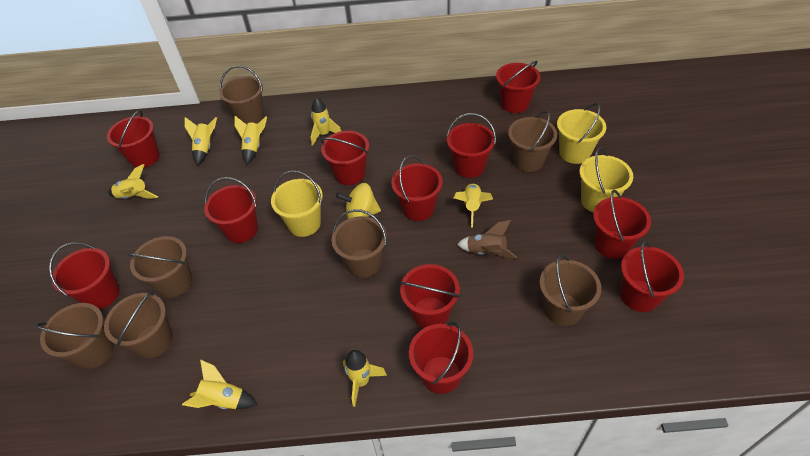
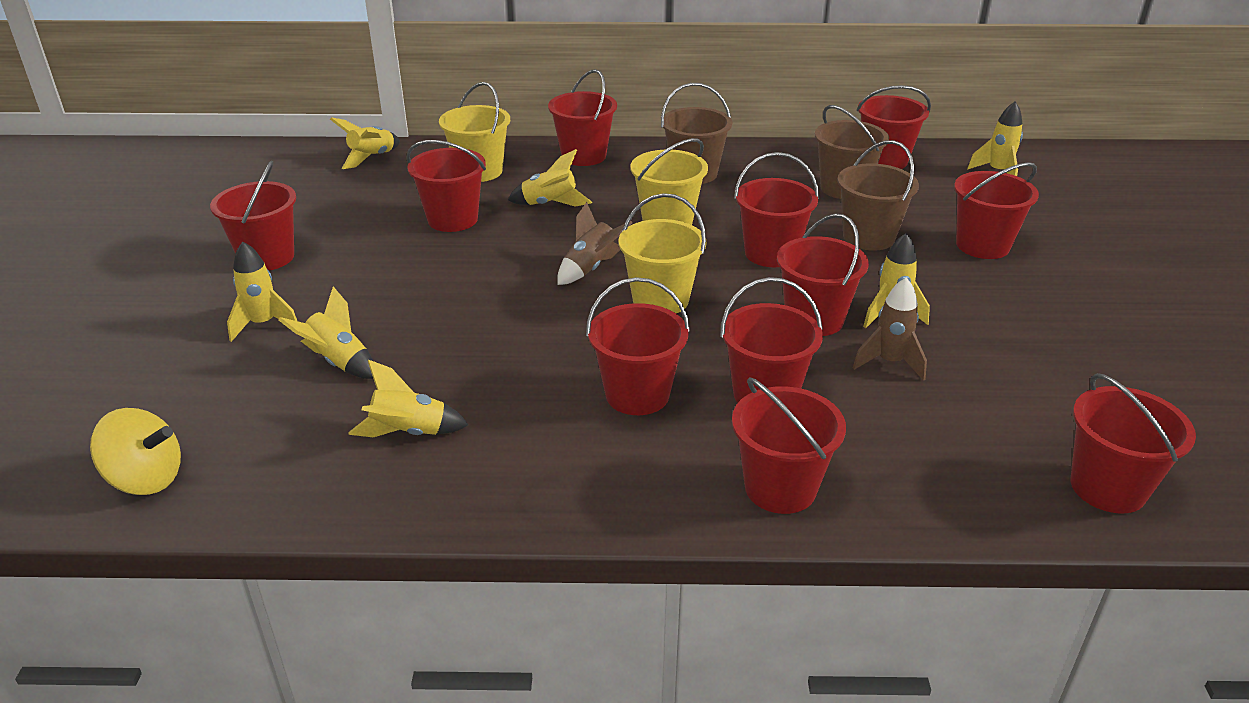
brown bucket: [35,303,114,369] [104,291,173,358] [127,236,192,298] [219,66,264,125] [332,209,387,278] [508,111,557,172] [539,254,601,326] = 7 -> [661,83,732,184] [815,105,889,199] [837,140,919,251] = 3
brown rocket: [457,220,517,258] = 1 -> [557,202,632,285] [853,277,927,381] = 2

